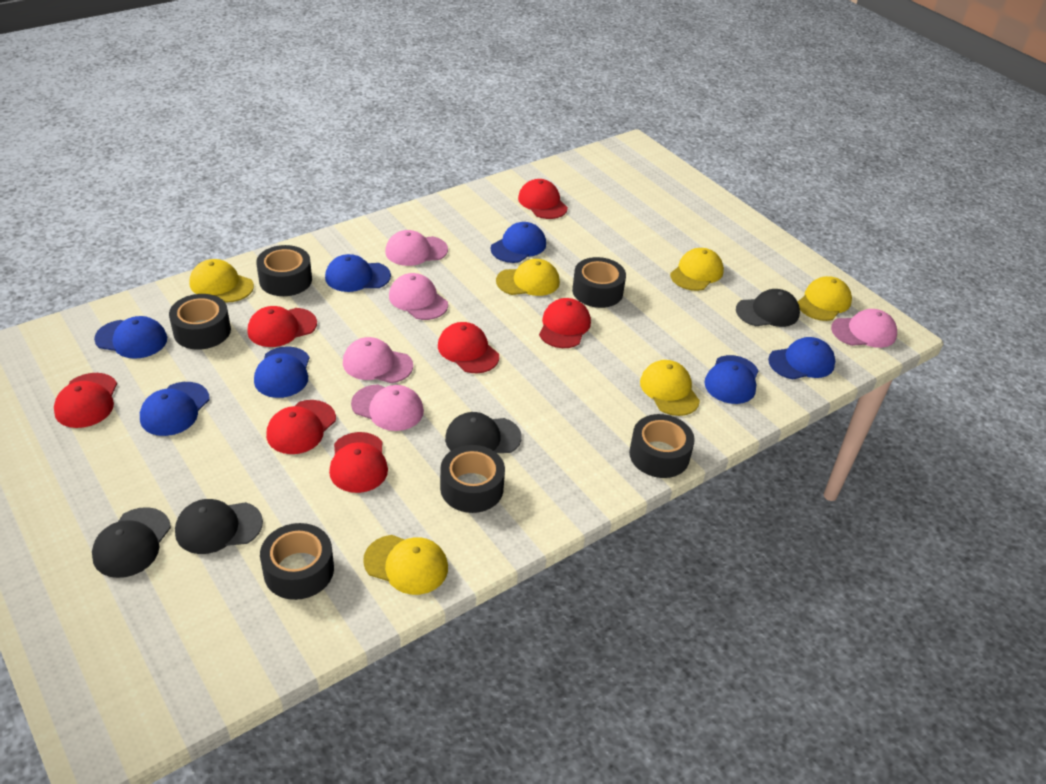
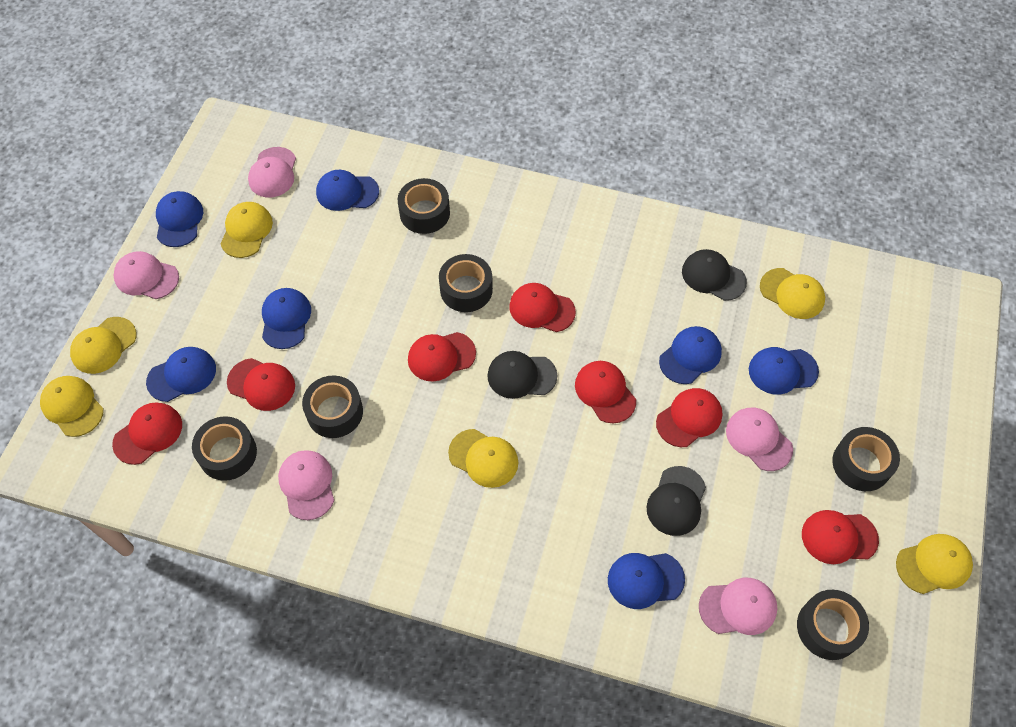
black cap: [92,507,171,578] [175,499,263,554] [445,412,522,453] [736,289,800,327] = 4 -> [487,351,557,399] [647,466,706,536] [682,249,747,301] = 3

